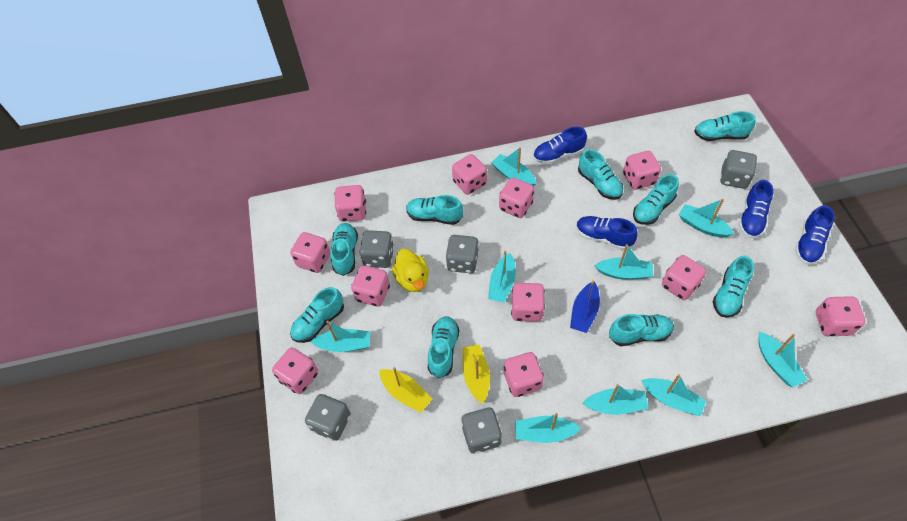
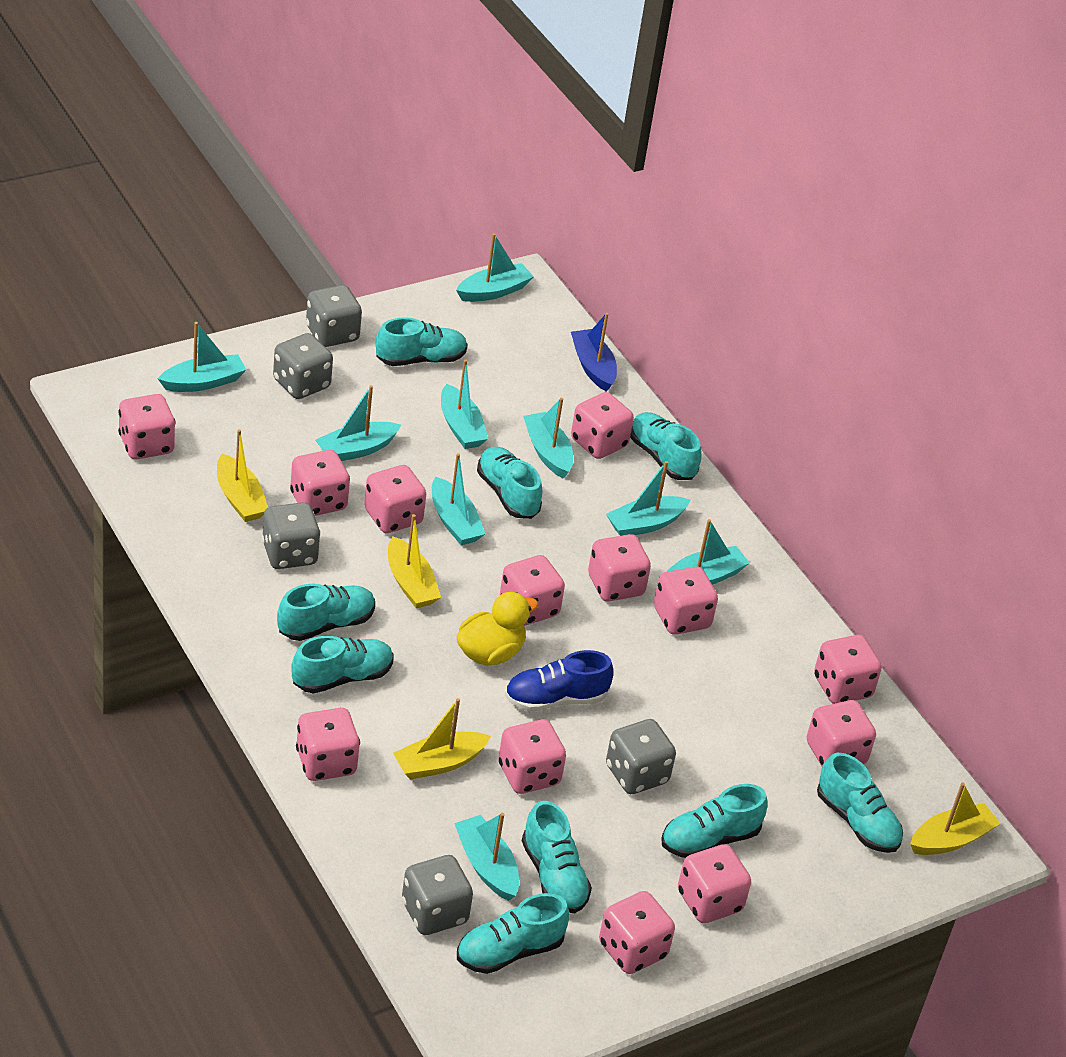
blue shoe: [533,127,587,165] [576,216,638,250] [739,180,773,238] [795,205,835,265] = 4 -> [505,650,613,711] = 1
pink dice: [272,347,318,394] [290,232,330,273] [335,185,366,222] [351,265,390,307] [452,154,487,195] [499,177,534,218] [504,352,544,397] [511,283,545,322] [623,151,661,190] [662,255,706,300] [816,296,866,336] = 11 -> [118,394,176,459] [290,450,350,516] [296,708,360,781] [364,465,426,533] [498,719,566,794] [500,555,565,626] [571,392,634,459] [588,534,651,601] [599,891,675,974] [654,566,718,635] [678,844,751,923] [807,700,876,766] [814,635,882,704] = 13
yellow boat: [379,367,432,413] [463,345,490,404] = 2 -> [217,429,268,522] [388,514,441,608] [393,698,491,780] [910,783,1001,855] = 4

